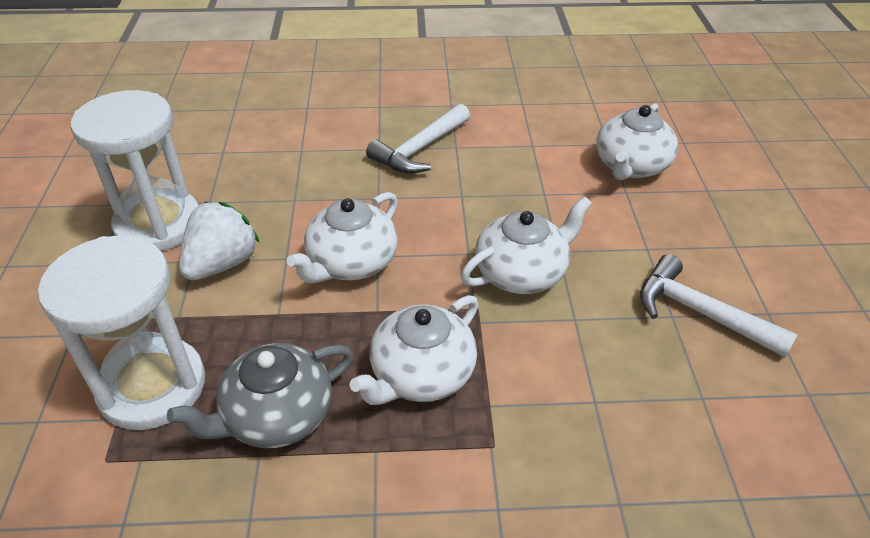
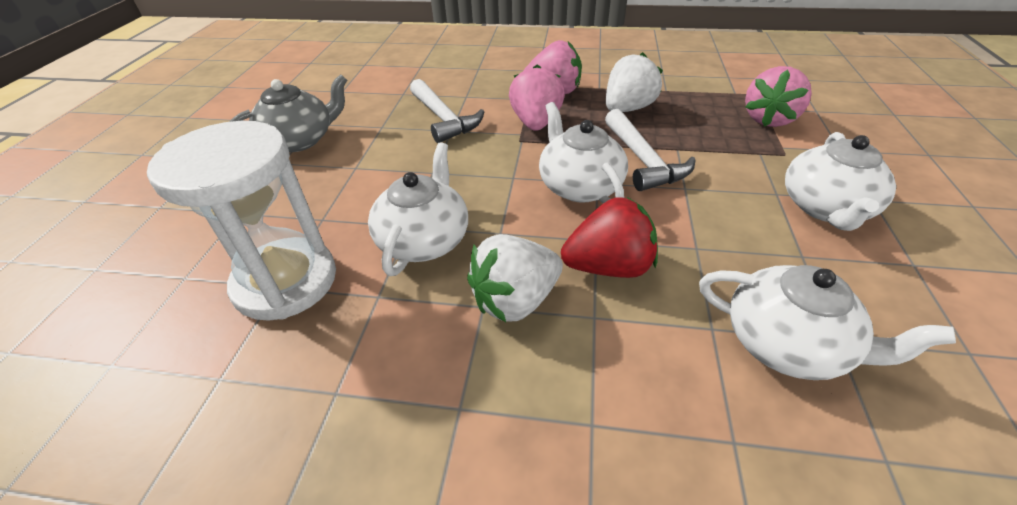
pink strawberry: none = 0 -> [509,64,565,131] [524,40,582,94] [745,66,812,127] = 3
red strawberry: none = 0 -> [561,197,658,278] = 1
white hourglass: [38,235,205,430] [71,90,199,251] = 2 -> [147,121,336,321] = 1
white strawberry: [179,202,260,280] = 1 -> [467,234,563,322] [606,52,663,112] = 2

